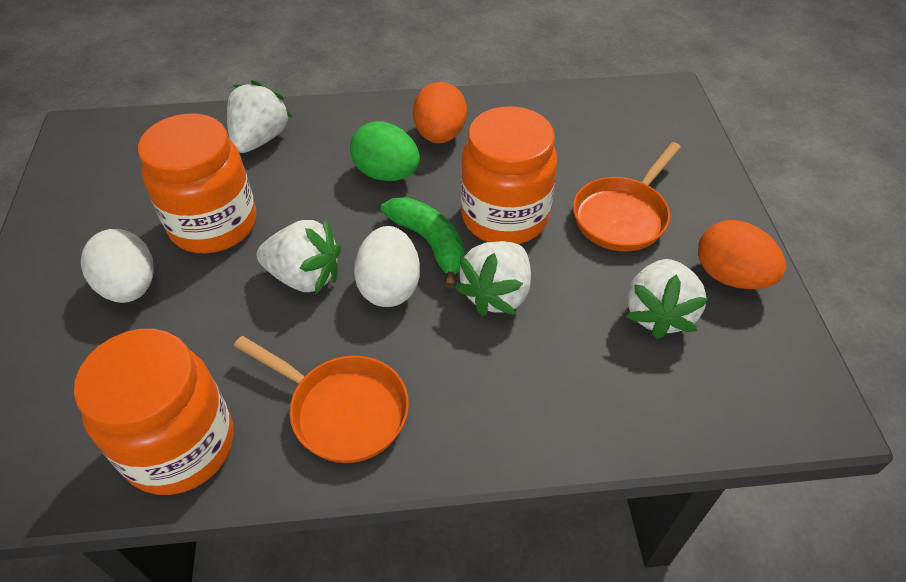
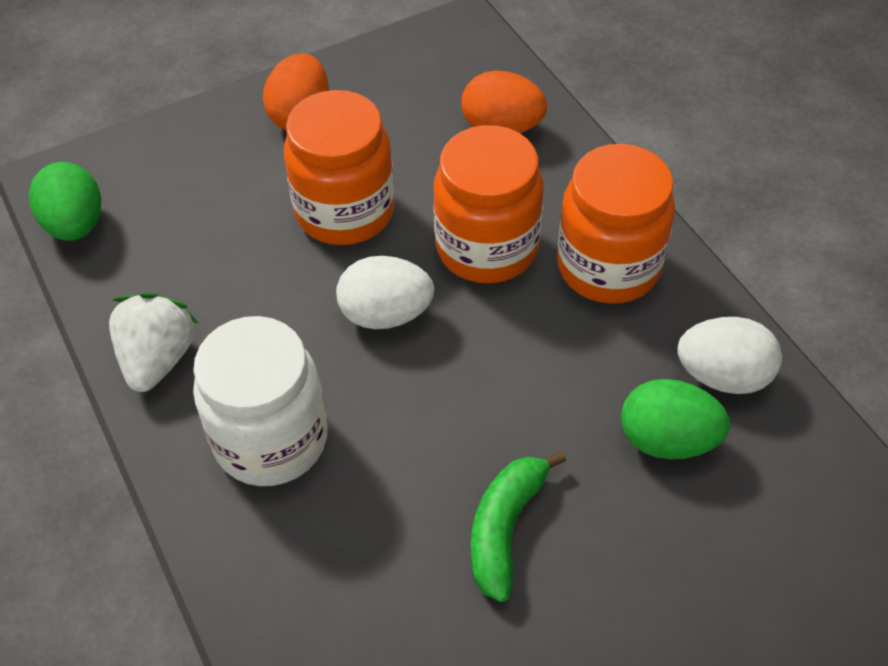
green egg: [350,121,420,181] = 1 -> [29,162,101,241] [621,379,730,459] = 2
orange pan: [234,336,409,463] [573,142,681,251] = 2 -> none = 0
white jar: none = 0 -> [193,316,328,486] = 1
white strawberry: [227,80,293,153] [256,219,341,295] [455,241,531,316] [626,259,708,339] = 4 -> [109,292,198,392] = 1

